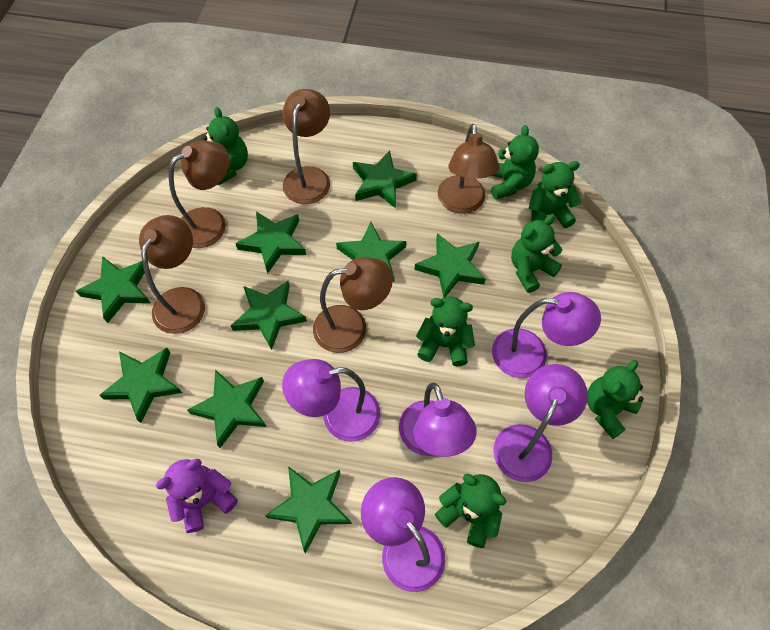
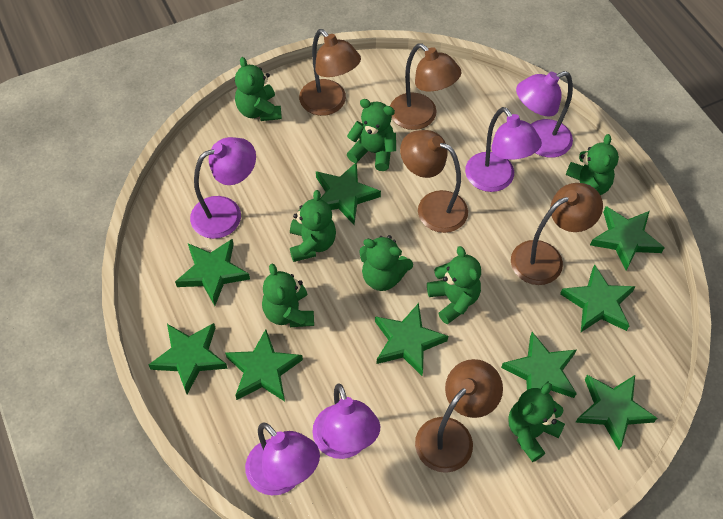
green teddy bear: [203,107,248,185] [416,297,475,366] [435,474,507,548] [491,125,539,200] [511,215,562,293] [529,161,581,228] [587,360,644,439] = 7 -> [235,57,282,121] [262,264,314,327] [290,190,336,262] [347,99,396,171] [359,235,413,291] [427,246,481,324] [508,383,565,462] [566,134,619,195] = 8
purple teddy bear: [156,459,238,533] = 1 -> none = 0

